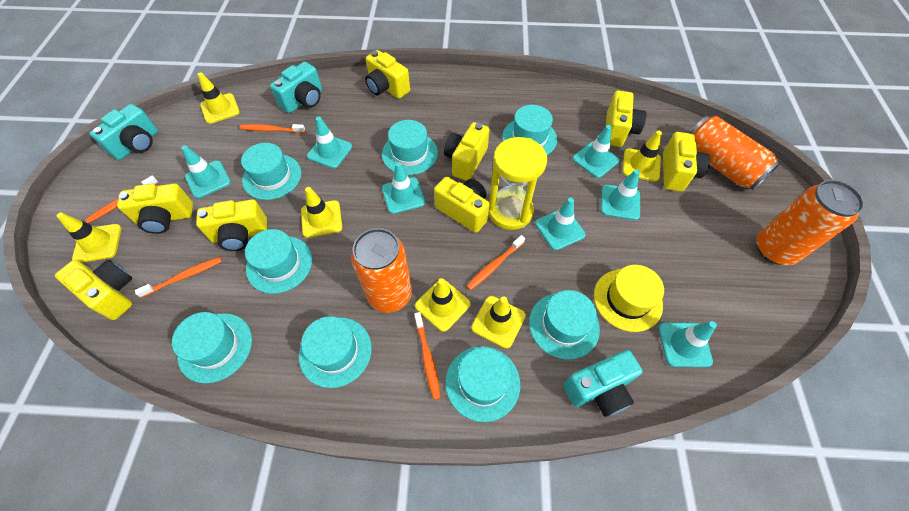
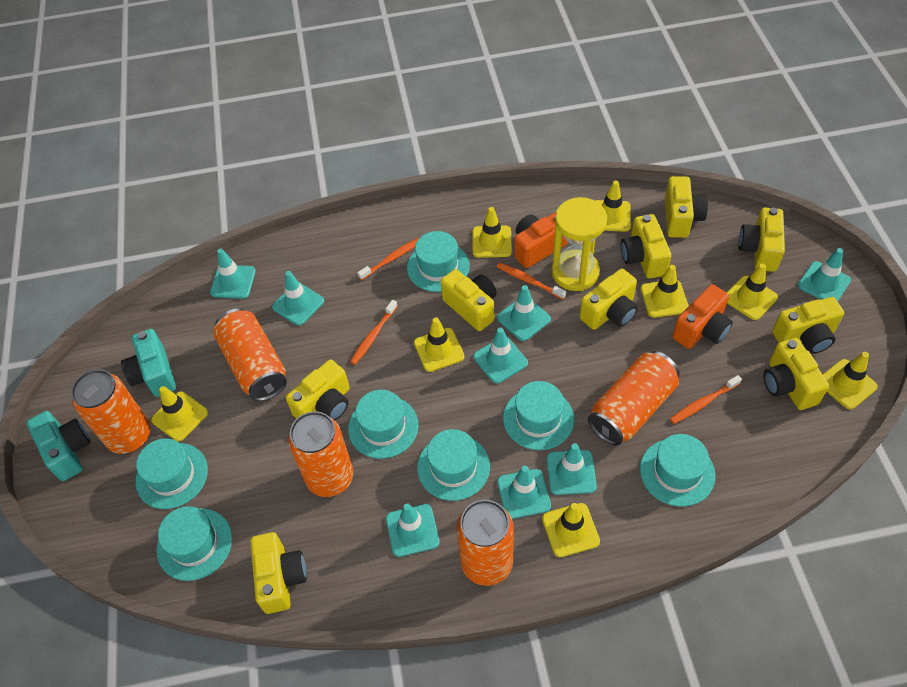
orange camera: none = 0 -> [514,212,568,268] [672,284,733,349] = 2
orange can: [351,228,412,313] [690,116,781,190] [757,180,864,265] = 3 -> [71,369,150,454] [213,309,287,401] [288,411,353,497] [457,500,514,586] [588,351,680,446] = 5
orange toothbrush: [85,175,158,224] [135,257,222,298] [239,124,305,133] [414,312,441,400] [466,235,525,290] = 5 -> [350,300,398,365] [357,238,419,280] [497,262,566,299] [670,375,742,424] = 4
turquoise camera: [90,104,158,160] [270,62,322,113] [563,350,643,417] = 3 -> [26,411,91,481] [121,329,176,397] = 2
turquoise hat: [172,312,252,383] [241,143,301,200] [245,229,312,294] [299,316,372,388] [382,120,438,175] [445,346,520,422] [502,105,557,155] [529,290,600,360] = 8 -> [136,438,208,509] [157,506,232,581] [348,390,418,459] [407,231,470,292] [417,429,490,501] [503,381,574,450] [640,434,715,507] = 7
turquoise traffic cone: [181,145,231,198] [307,116,352,168] [382,162,425,214] [535,198,586,250] [573,125,619,178] [601,169,640,220] [659,321,717,367] = 7 -> [210,248,256,299] [272,271,324,326] [386,504,440,557] [474,328,528,384] [497,285,551,341] [497,466,551,519] [547,443,597,495] [798,248,851,301] = 8
yellow camera: [55,260,133,320] [117,184,193,234] [196,199,267,251] [365,50,410,99] [434,177,490,233] [444,122,490,181] [606,90,646,147] [663,132,710,192] = 8 -> [250,532,307,614] [286,359,350,420] [441,269,497,331] [579,269,638,330] [621,214,671,279] [665,176,708,238] [738,207,785,272] [763,338,829,410] [772,297,844,354] = 9
yellow hat: [594,265,664,332] = 1 -> none = 0
yellow traffic cone: [57,213,122,263] [197,72,240,124] [301,187,342,238] [415,278,471,332] [471,296,526,349] [622,130,662,182] = 6 -> [151,386,208,441] [414,317,465,372] [472,207,512,258] [542,503,600,557] [595,180,631,231] [641,265,689,318] [727,264,778,320] [823,352,878,409] = 8

